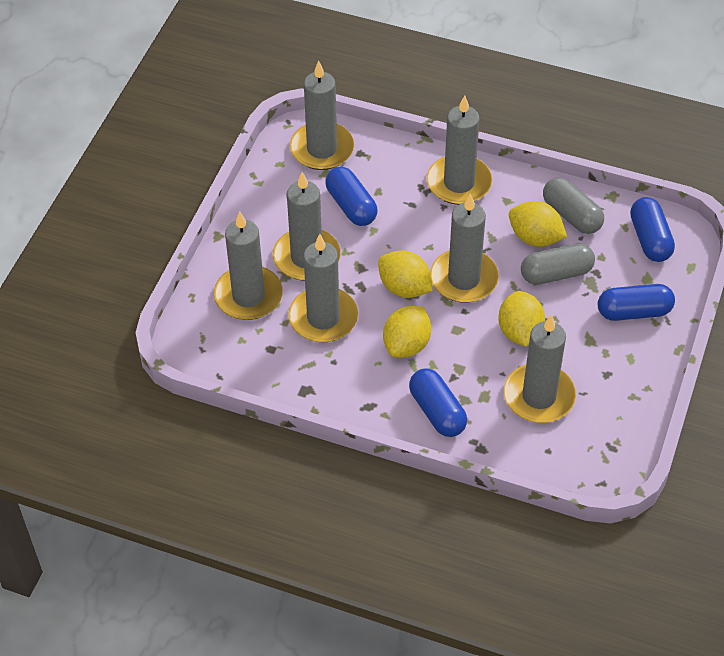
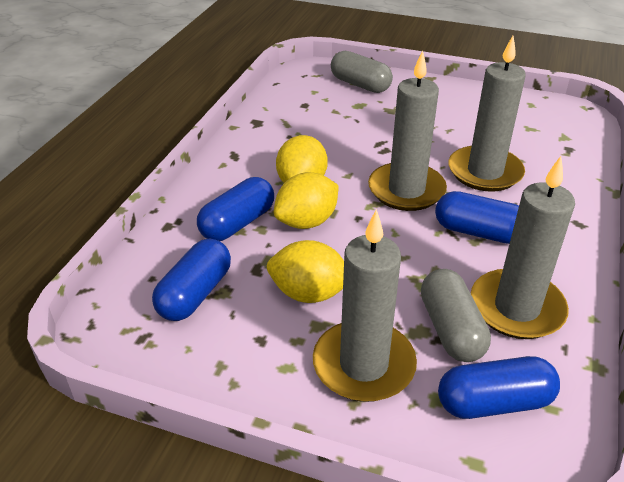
grey candle: [214,211,283,320] [273,172,341,281] [288,234,358,343] [290,61,354,170] [427,95,492,205] [430,193,499,303] [504,315,576,423] = 7 -> [313,209,417,402] [368,50,447,211] [449,36,526,192] [471,156,575,339] = 4
yellow lemon: [378,250,433,298] [383,306,431,358] [498,291,545,347] [509,201,567,247] = 4 -> [267,240,344,303] [274,172,339,229] [276,135,328,183] = 3

